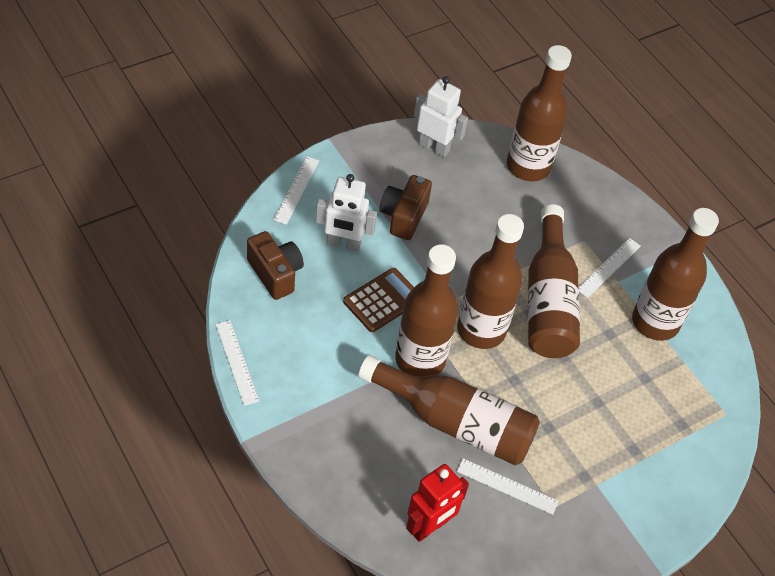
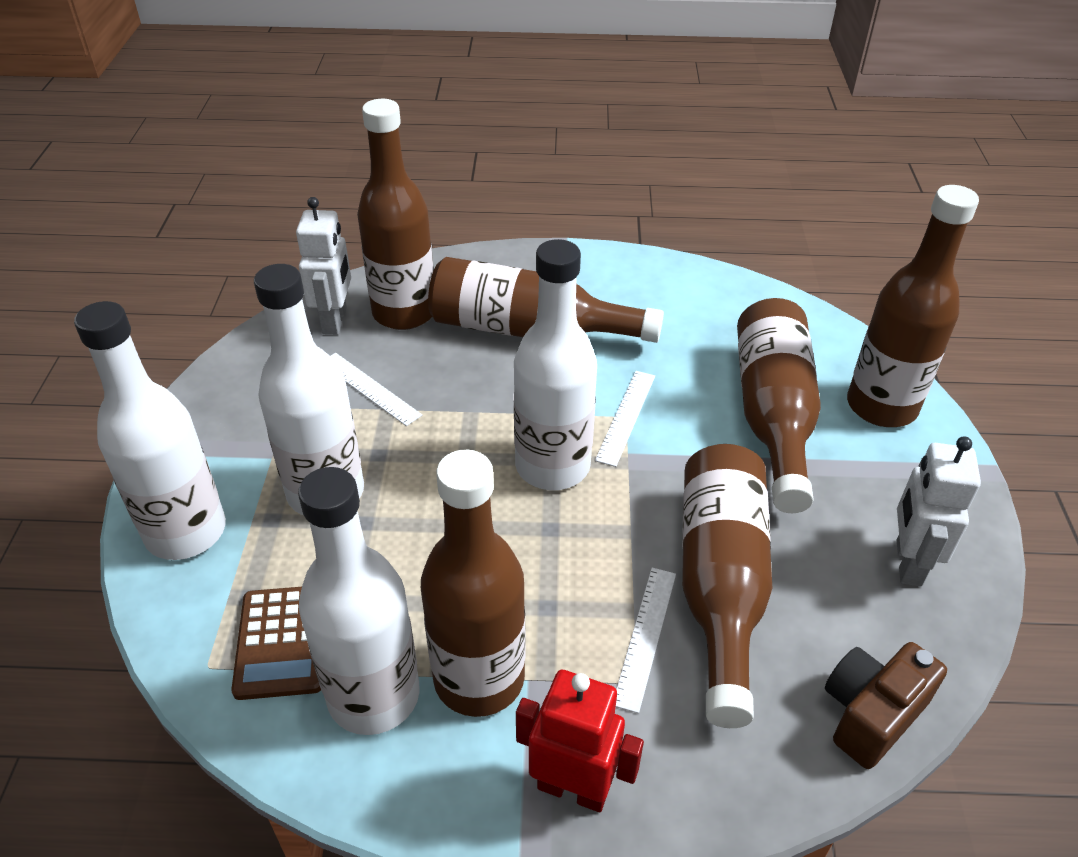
brown camera: [247,231,304,300] [379,175,432,240] = 2 -> [825,642,947,769] = 1
white bottle: none = 0 -> [74,301,226,560] [254,264,364,515] [298,467,420,735] [514,239,597,490] = 4
white ruler: [215,320,259,406] [273,156,319,225] [457,458,559,515] [578,238,641,298] = 4 -> [330,353,422,426] [595,371,655,467] [616,568,676,713] = 3

